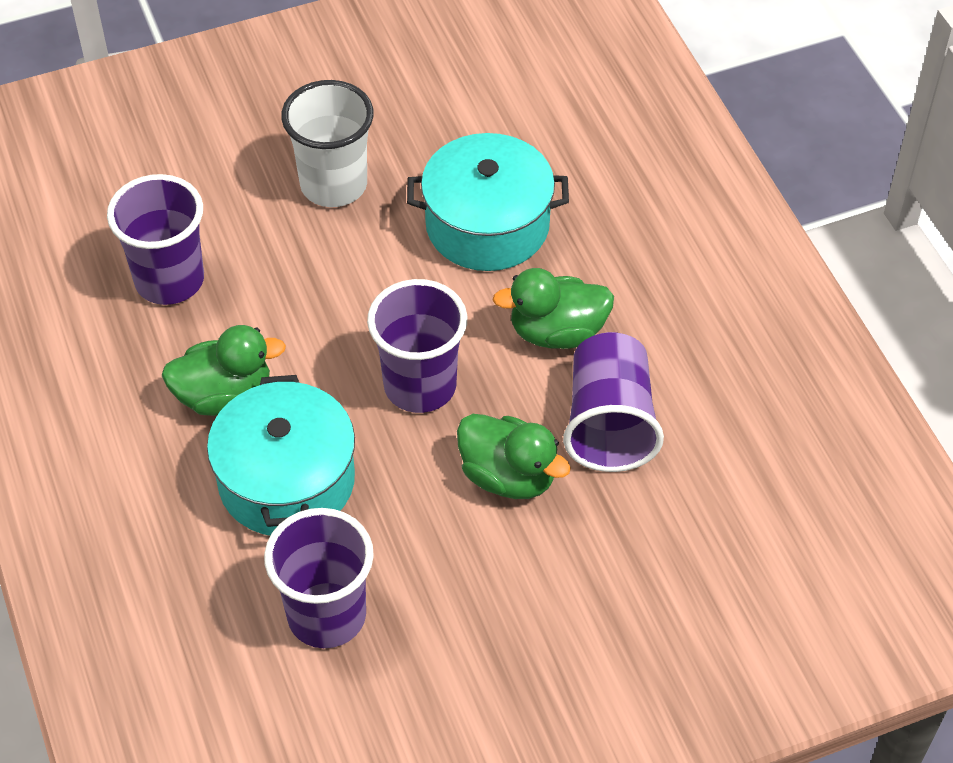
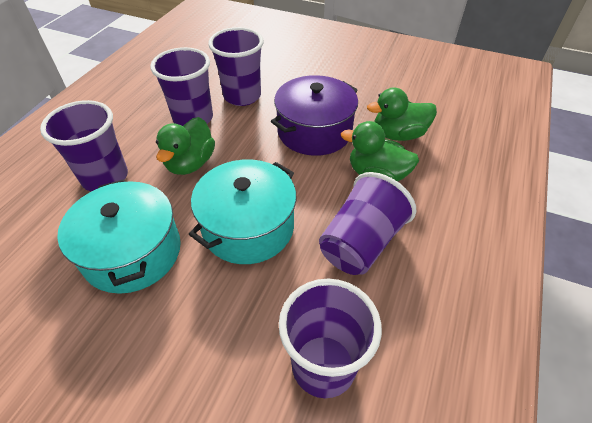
purple cup: [107,174,204,305] [264,508,374,648] [367,279,467,413] [563,332,664,472] = 4 -> [40,100,128,191] [150,47,213,126] [208,27,264,106] [279,279,382,398] [319,172,416,275] = 5
purple pot: none = 0 -> [271,75,358,156] = 1
white cup: [281,80,374,207] = 1 -> none = 0

